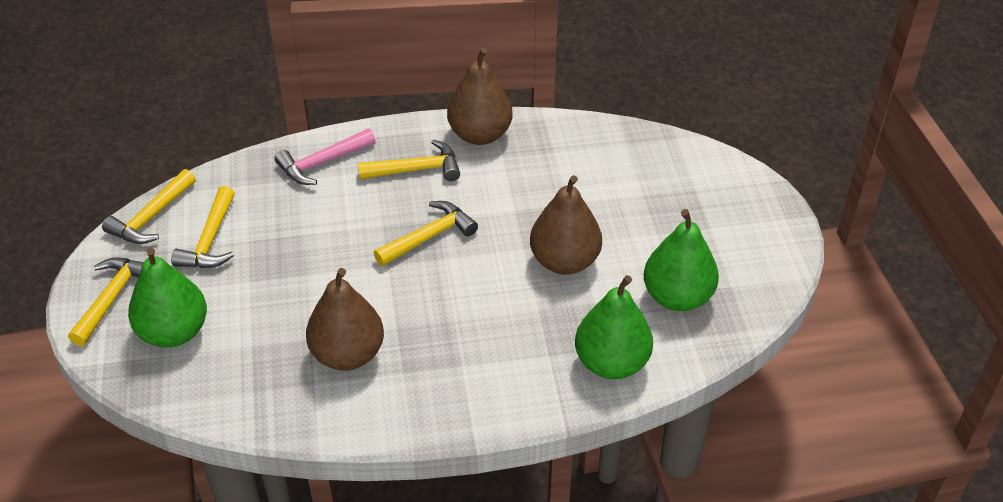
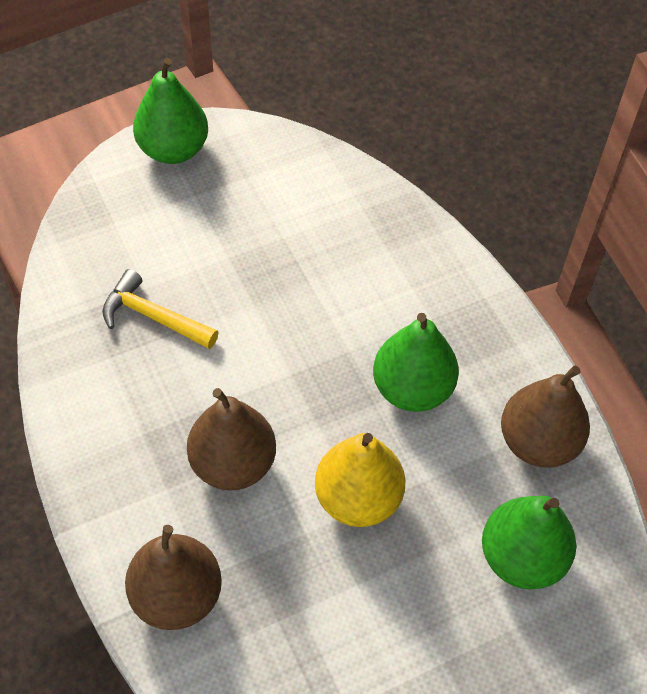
pink hammer: [274,129,376,185] = 1 -> none = 0
yellow hammer: [68,258,144,346] [102,169,196,244] [171,186,235,268] [357,140,460,181] [374,201,478,266] = 5 -> [102,269,219,349] = 1
yellow pear: none = 0 -> [315,433,405,527] = 1

